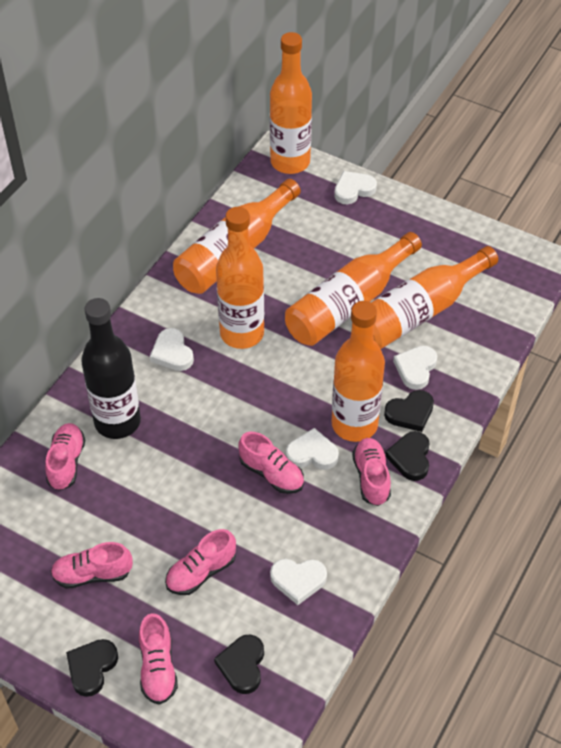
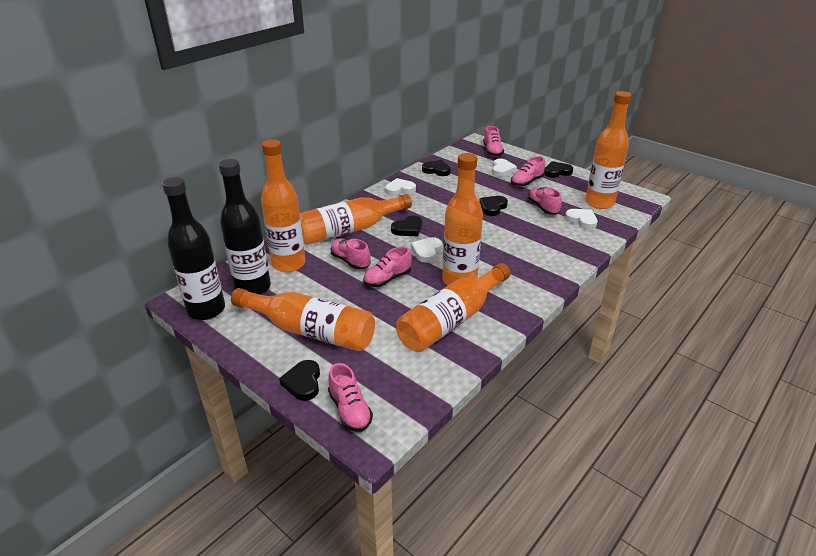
black bottle: [81,298,141,439] = 1 -> [162,177,225,320] [219,159,271,295] = 2
black heart: [66,639,118,697] [214,634,264,694] [384,390,434,432] [386,431,430,481] = 4 -> [279,360,320,401] [391,216,422,236] [422,160,451,176] [479,196,508,216] [544,161,573,178] = 5
white heart: [150,328,194,371] [270,559,327,605] [286,428,339,470] [334,171,377,204] [393,346,437,390] = 5 -> [385,178,416,196] [411,237,442,263] [492,159,517,177] [565,209,598,229] = 4

